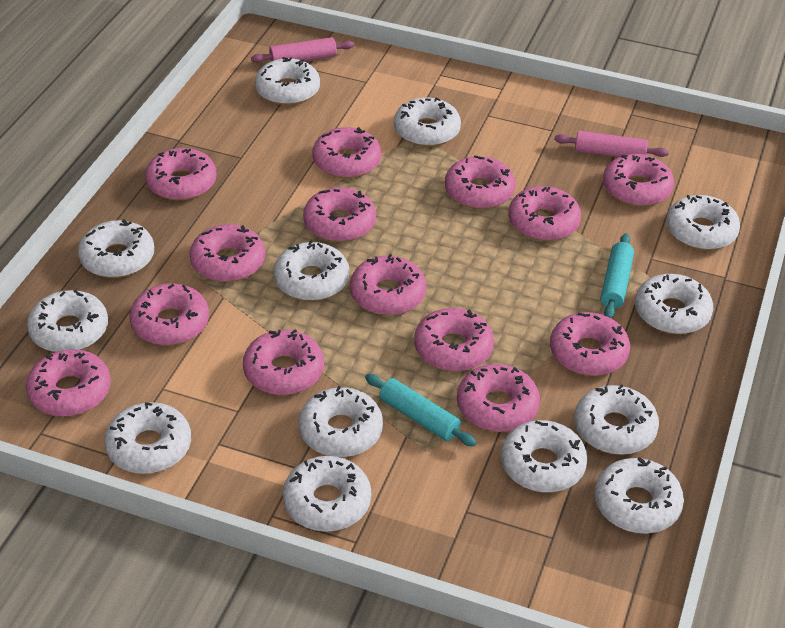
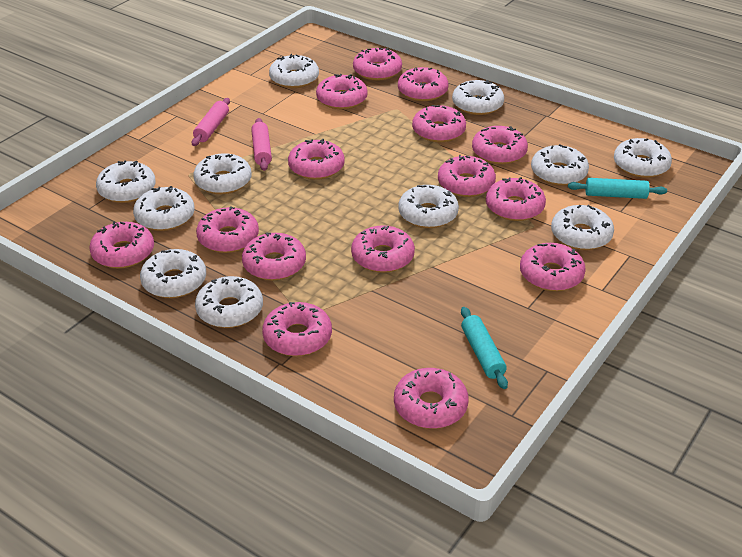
pink donut: [26,349,111,417] [129,283,209,345] [145,148,217,201] [189,224,265,282] [243,329,324,395] [303,187,376,242] [312,127,381,178] [350,254,426,315] [414,308,494,372] [445,156,516,209] [457,364,540,432] [509,186,581,241] [550,312,630,376] [603,154,674,206] = 14 -> [89,221,154,269] [196,206,259,253] [242,233,306,280] [262,302,332,356] [288,139,345,180] [316,74,368,109] [351,225,415,273] [353,48,402,80] [394,368,469,429] [398,67,449,101] [412,105,466,142] [438,155,496,197] [472,126,528,164] [486,177,546,221] [520,243,586,291] = 15
white donut: [27,290,108,352] [78,219,154,278] [104,402,191,474] [255,57,320,105] [273,240,350,301] [283,456,371,532] [298,386,383,457] [394,97,461,147] [501,420,588,493] [574,384,659,455] [595,457,684,534] [635,274,713,334] [666,195,740,250] = 13 -> [96,161,156,203] [133,186,195,231] [140,249,206,298] [193,153,252,194] [195,276,263,328] [269,54,319,88] [398,185,459,228] [452,80,504,115] [531,144,589,186] [551,205,614,250] [614,138,672,178] = 11

